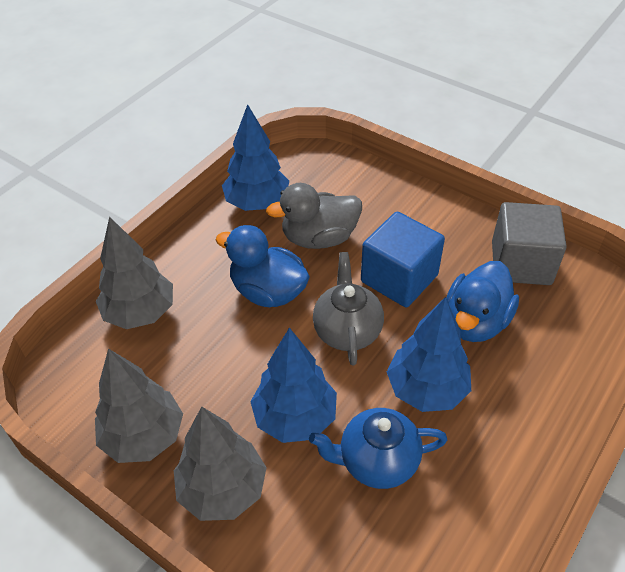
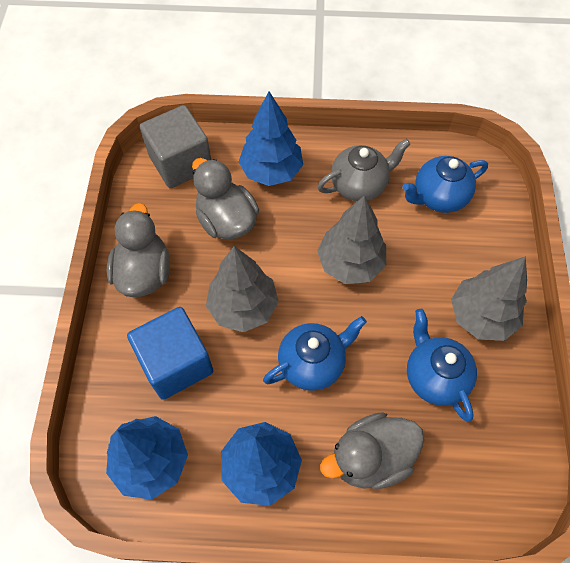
blue duck: [215,225,310,307] [446,261,519,342] = 2 -> none = 0
blue teapot: [309,408,447,489] = 1 -> [263,316,367,391] [403,156,488,213] [407,309,477,422] = 3
grey duck: [266,183,362,249] = 1 -> [107,203,170,297] [192,158,259,239] [320,412,424,489] = 3

